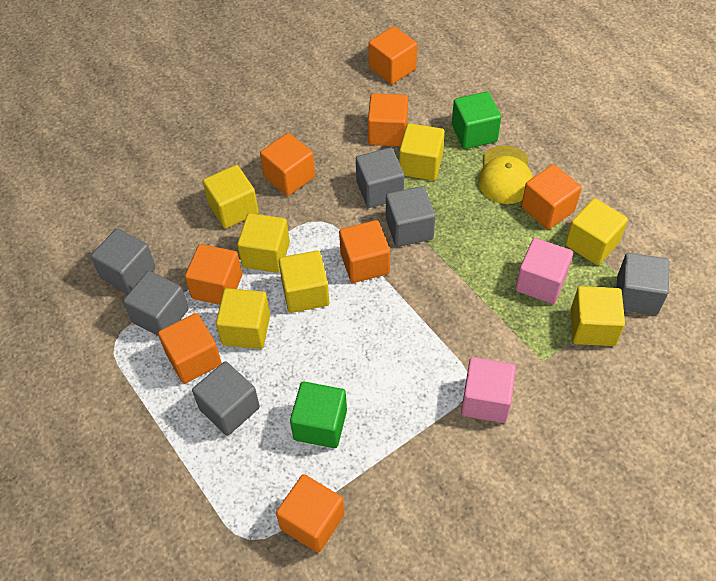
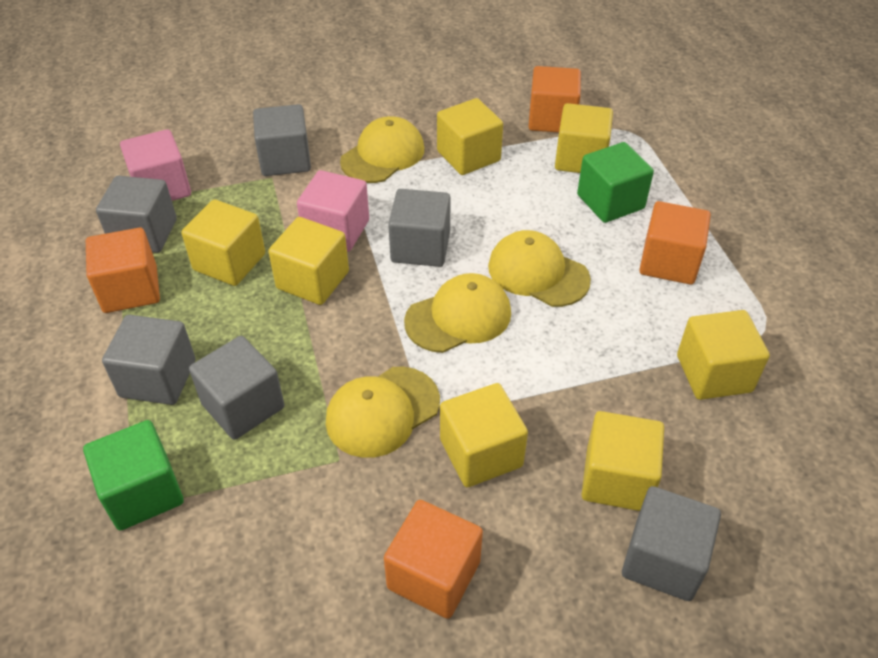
orange cube: [158,313,222,384] [185,244,242,305] [260,133,315,196] [276,474,345,553] [339,220,390,283] [368,93,408,146] [369,26,417,84] [521,164,581,230] = 8 -> [86,228,160,313] [384,500,483,619] [528,66,581,132] [639,201,711,285] = 4
yellow cap: [478,145,533,204] = 1 -> [326,367,440,458] [340,116,424,183] [404,273,511,353] [488,230,591,307] = 4

